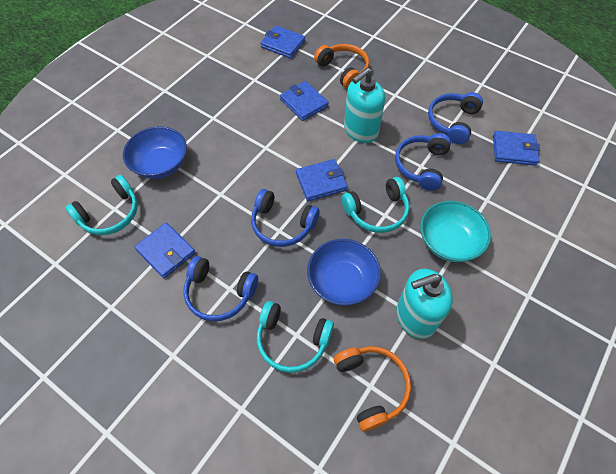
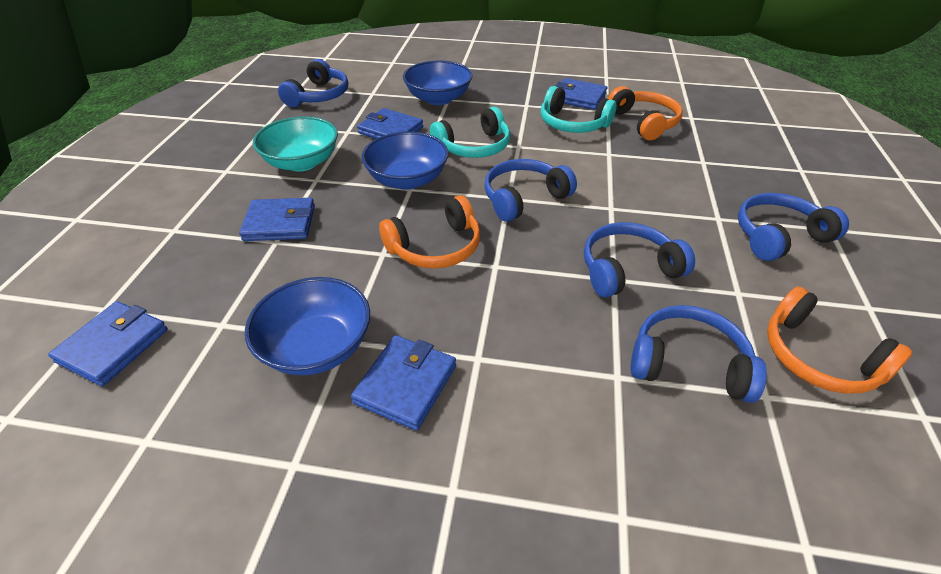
blue bowl: [123,127,187,179] [307,239,381,306] = 2 -> [245,277,370,375] [361,132,448,190] [403,60,472,105] = 3
blue headphones: [183,256,258,321] [251,189,320,247] [395,133,451,191] [428,92,483,144] = 4 -> [278,59,348,107] [484,159,577,222] [584,222,695,298] [631,305,767,403] [738,193,849,261] = 5
orange headphones: [314,44,369,89] [334,346,411,432] = 2 -> [379,195,481,269] [608,86,683,140] [767,286,913,394] = 3
turquoise headphones: [65,175,138,235] [257,301,334,373] [342,177,409,233] = 3 -> [430,107,511,158] [541,86,616,133] = 2
turquoise soap dispenser: [344,68,385,143] [396,269,453,339] = 2 -> none = 0

